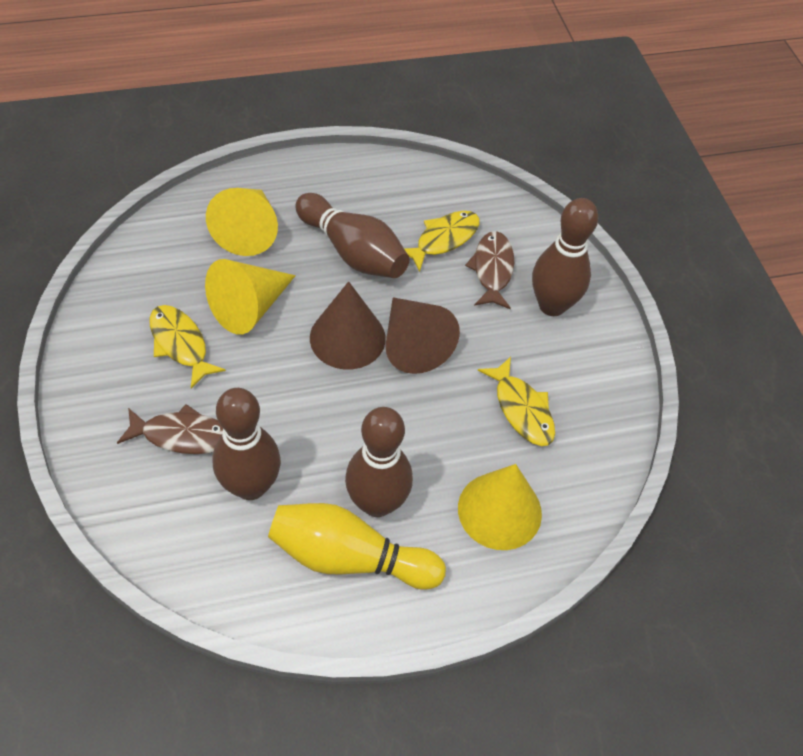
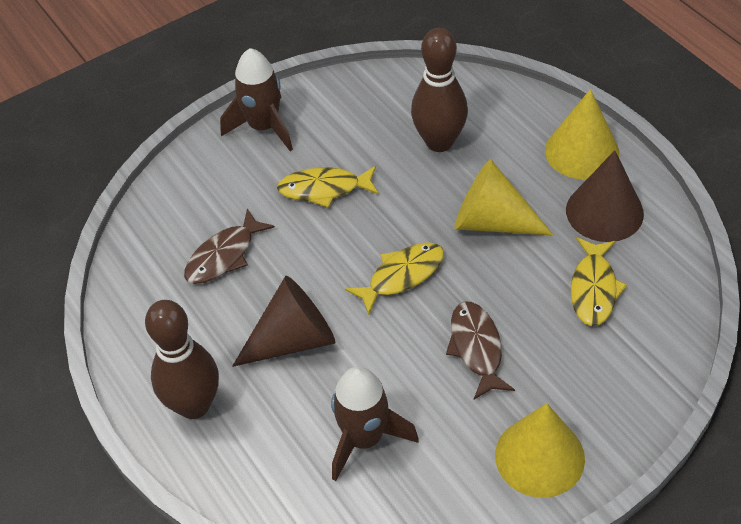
brown bowling pin: [213,388,281,500] [295,193,409,278] [345,407,413,517] [532,198,598,316] = 4 -> [145,300,219,419] [411,28,468,152] = 2
brown rocket: none = 0 -> [220,48,293,151] [331,366,419,481] = 2
yellow bowling pin: [268,503,446,590] = 1 -> none = 0

